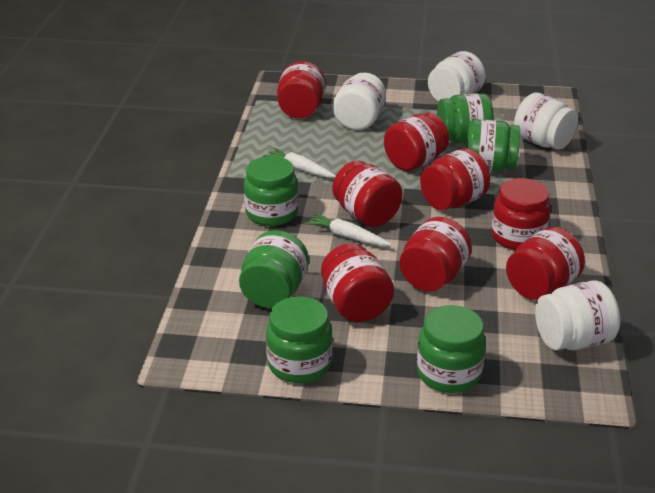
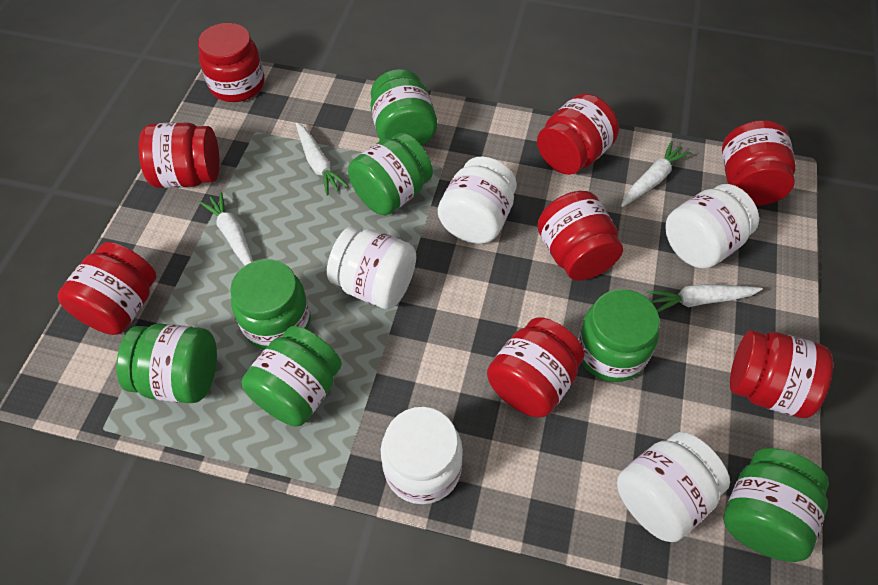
green jar: [239,230,309,308] [244,156,299,226] [266,297,333,383] [417,305,486,393] [437,93,494,143] [466,119,520,172] = 6 -> [116,324,217,403] [230,259,311,350] [241,326,342,426] [348,133,433,216] [371,69,437,146] [578,289,660,382] [723,448,829,562] = 7
white carrot: [263,148,336,178] [305,213,391,246] = 2 -> [199,192,254,266] [296,123,348,196] [621,141,691,207] [647,284,763,312] = 4
white jar: [333,73,386,130] [428,51,486,102] [514,92,578,150] [535,280,620,351] = 4 -> [327,226,416,309] [381,407,463,504] [438,156,517,244] [617,432,730,542] [665,184,759,269] = 5

